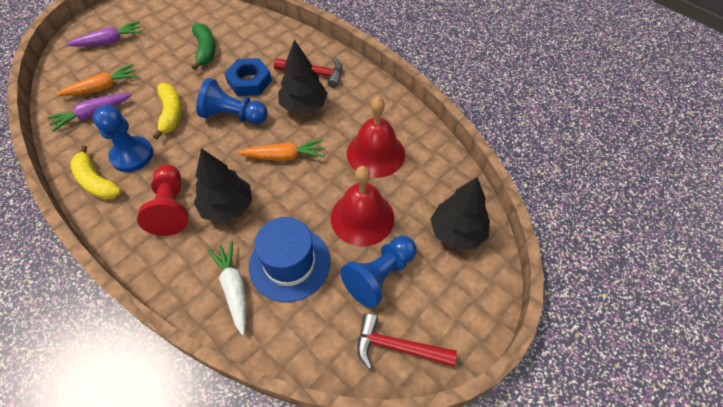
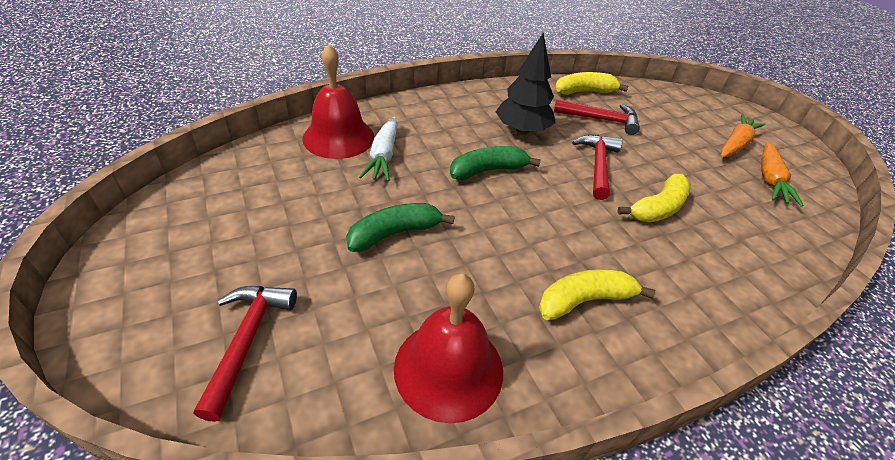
black tree: [194,148,252,223] [278,40,328,114] [431,177,490,250] = 3 -> [496,32,555,134] = 1
blue hat: [249,217,330,302] = 1 -> none = 0
blue nut: [224,58,272,96] = 1 -> none = 0
blue pawn: [93,105,153,172] [196,78,268,124] [340,236,417,308] = 3 -> none = 0
green banana: [192,23,216,70] = 1 -> [346,203,455,252] [450,146,541,180] = 2
purple carrot: [47,93,132,132] [66,21,143,47] = 2 -> none = 0
red hammer: [274,57,342,88] [357,313,457,369] = 2 -> [194,286,297,422] [554,99,640,135] [572,135,623,200] = 3
red pawn: [137,164,188,236] = 1 -> none = 0
yellow banana: [70,145,122,200] [153,83,182,139] = 2 -> [539,269,655,320] [555,72,628,95] [618,174,691,222] = 3

